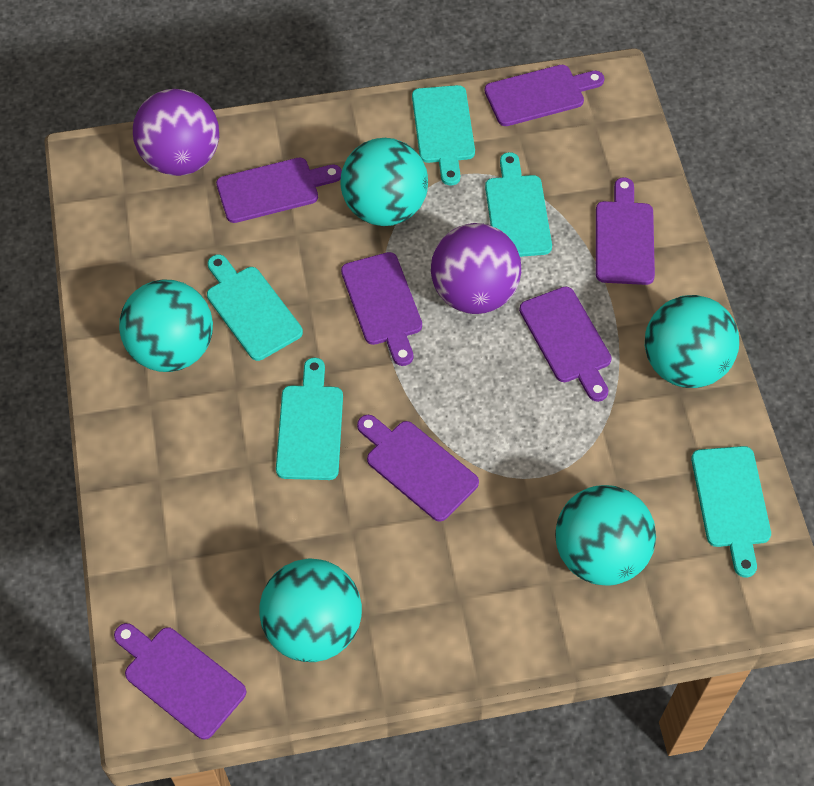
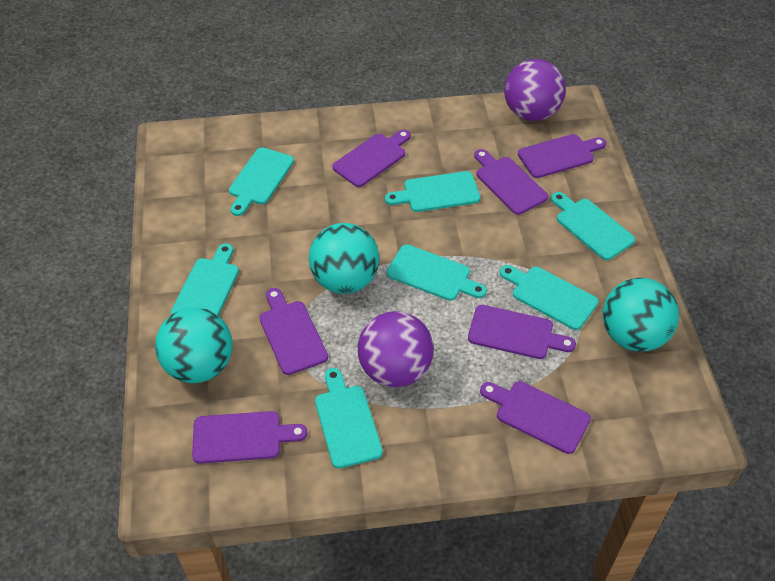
turquoise ball: [119,279,213,372] [259,559,362,662] [341,138,428,226] [555,485,656,586] [645,295,739,388] = 5 -> [155,307,232,383] [309,223,379,294] [603,278,679,352] = 3
turquoise cutting board: [207,254,303,361] [276,358,343,480] [412,85,475,185] [485,152,552,257] [691,446,771,578] = 5 -> [171,243,239,316] [229,147,294,216] [315,368,383,469] [385,171,480,212] [386,245,487,301] [500,265,599,330] [551,192,635,260] = 7

